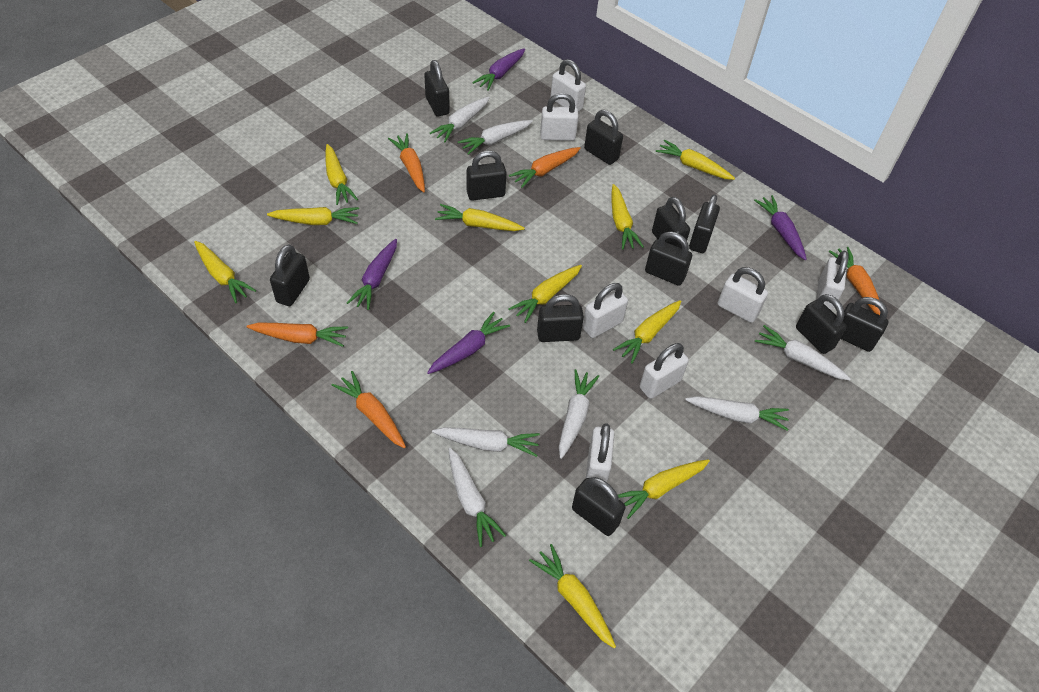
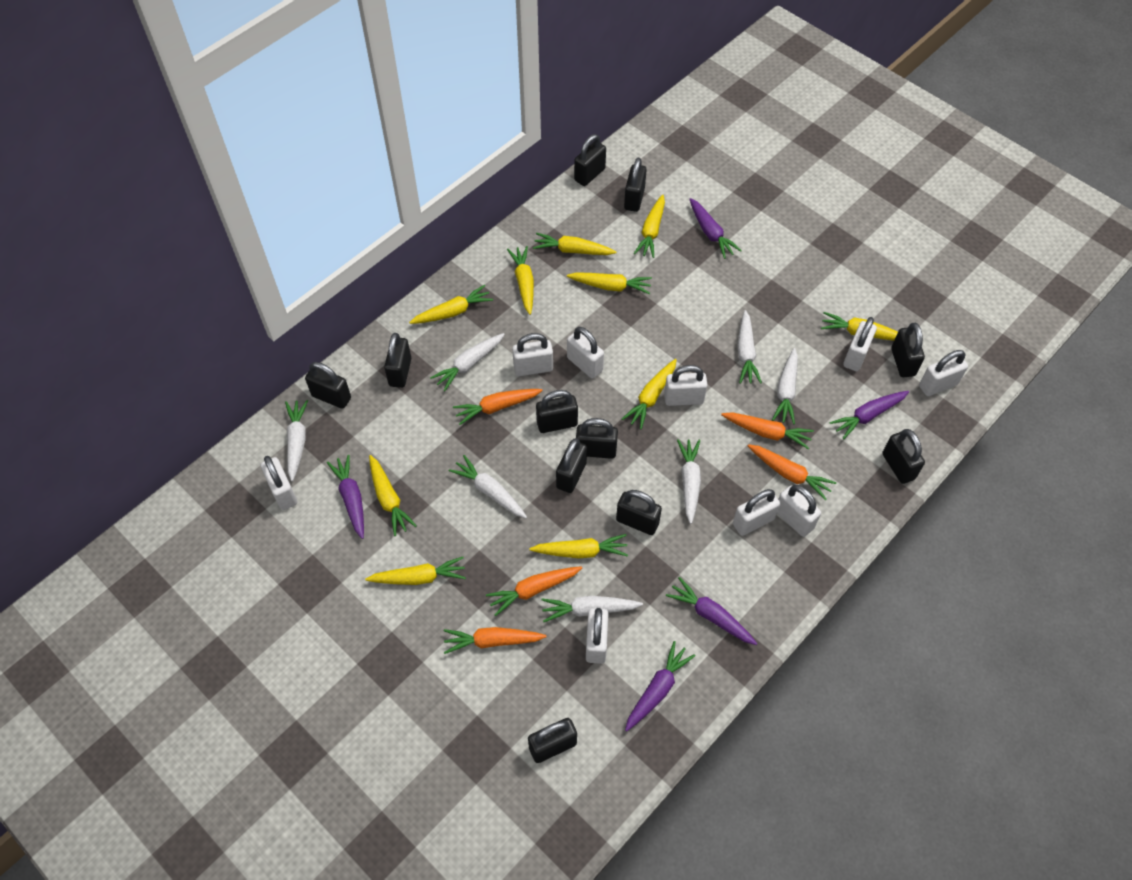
purple carrot: [347,239,397,310] [427,311,510,374] [472,48,525,91] [754,195,807,260] = 4 -> [327,455,364,539] [625,641,695,731] [666,577,757,645] [689,198,742,259] [830,391,909,440] = 5
white padlock: [540,93,579,141] [551,59,586,111] [582,283,628,338] [586,423,615,482] [640,343,689,399] [718,267,768,323] [816,251,848,310] = 7 -> [261,456,297,510] [512,333,553,376] [567,327,604,379] [586,608,608,664] [664,365,707,406] [733,489,780,536] [777,485,821,537] [843,317,877,371] [919,350,968,396] = 9

